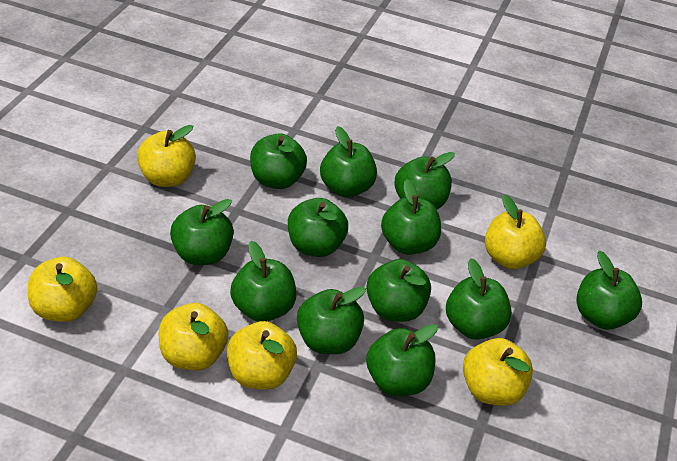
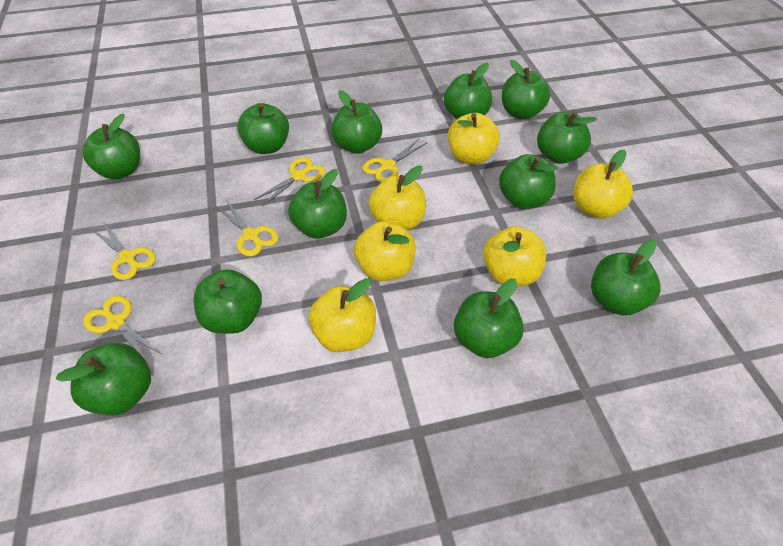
yellow scissors: none = 0 -> [83,296,161,362] [93,224,156,280] [217,200,279,256] [254,157,325,206] [362,139,427,182] = 5

